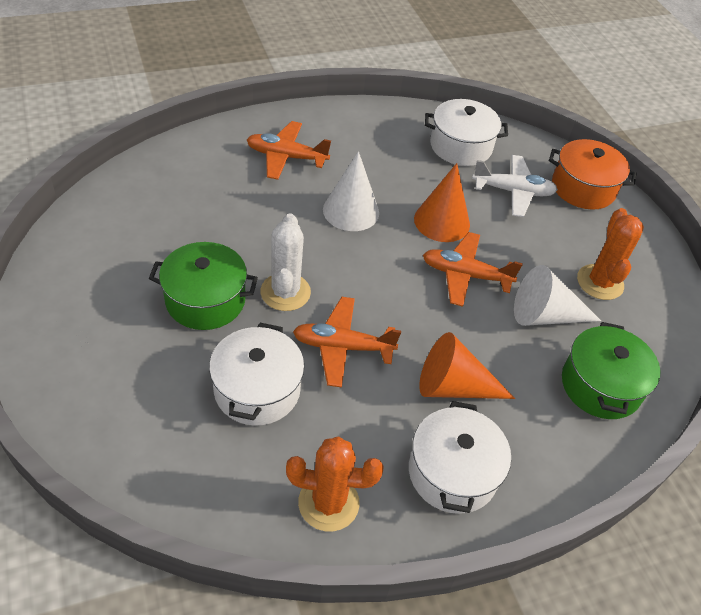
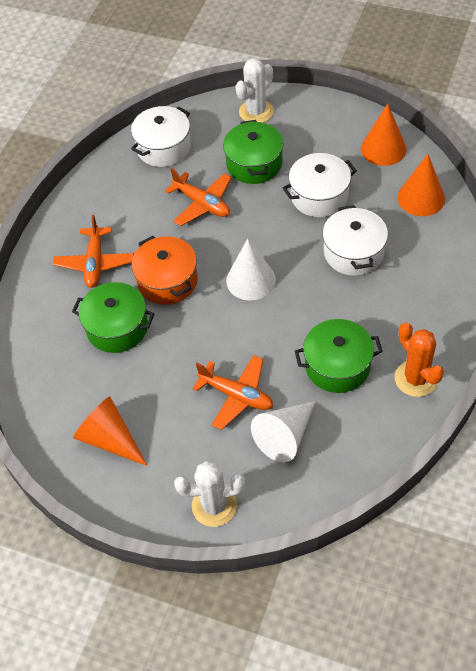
green pot: [149,242,258,330] [562,322,660,419] = 2 -> [72,282,154,353] [223,120,284,184] [295,319,383,393] = 3
orange cactus: [286,436,384,531] [577,208,644,300] = 2 -> [395,322,444,397] = 1
orange cone: [414,163,470,242] [419,332,515,399] = 2 -> [73,396,148,466] [361,104,406,166] [398,154,445,216] = 3
white cactus: [260,213,311,311] = 1 -> [174,461,245,527] [235,58,274,123] = 2
white plane: [472,155,558,217] = 1 -> none = 0

